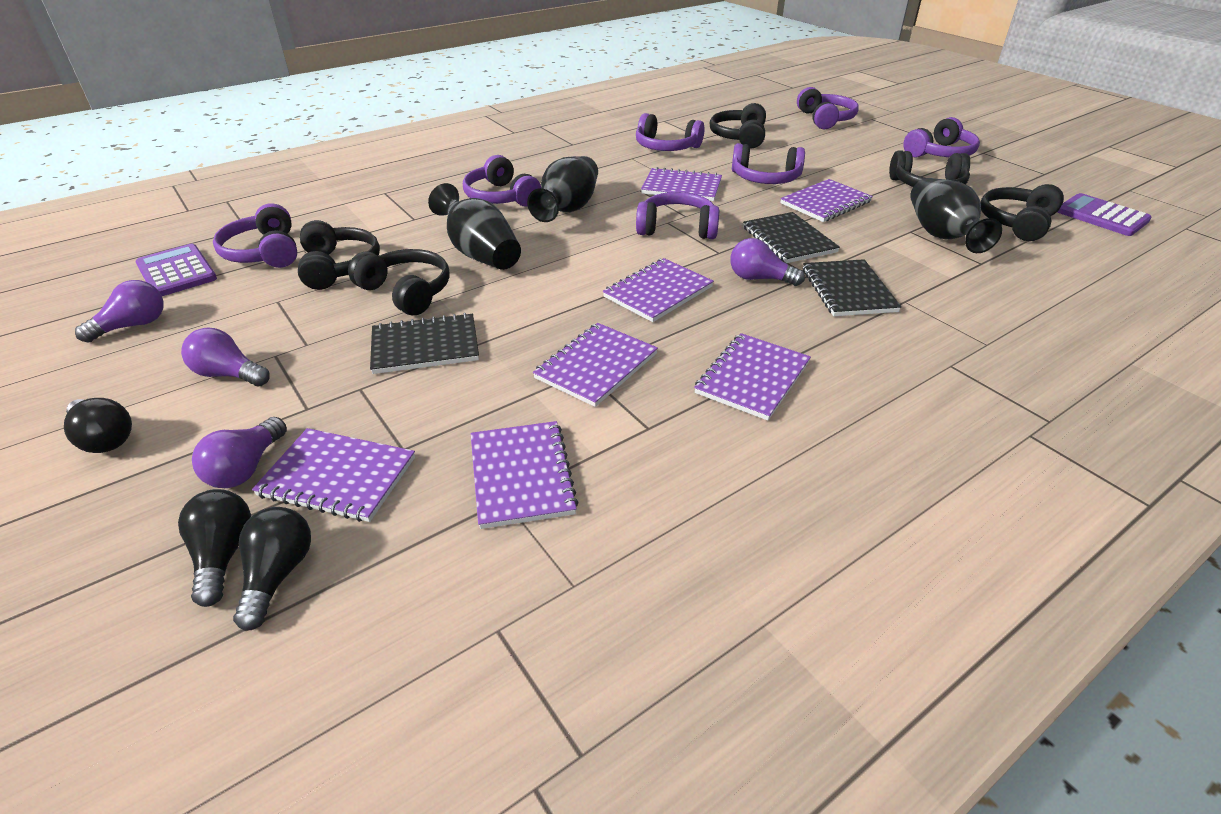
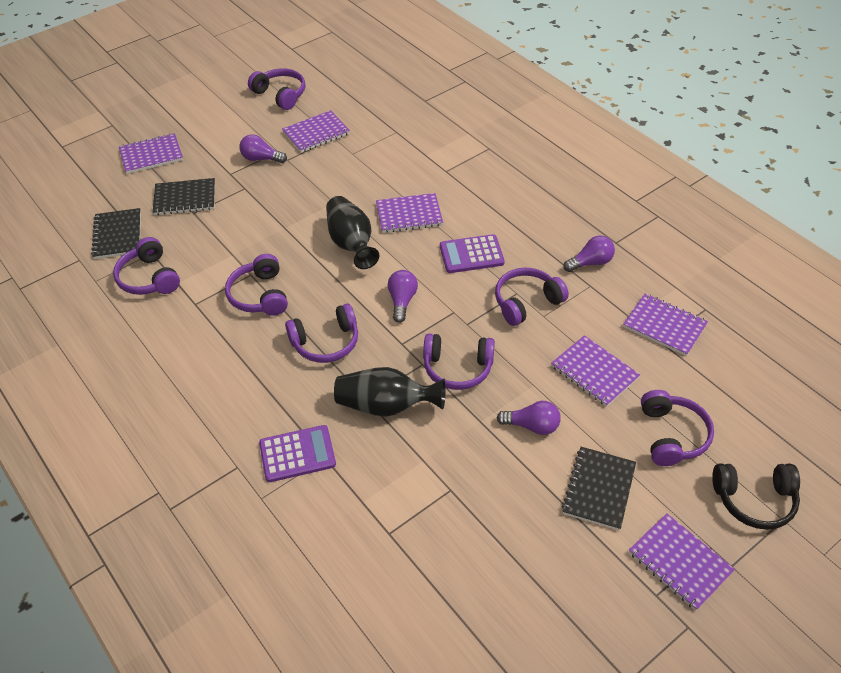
black headphones: [298,220,380,290] [348,249,450,315] [710,103,766,149] [889,150,970,187] [981,184,1064,241] = 5 -> [712,463,800,530] = 1
black light bulb: [64,398,132,453] [178,489,251,607] [233,507,311,631] = 3 -> none = 0
black vase: [428,183,521,270] [527,156,598,222] [910,178,1002,253] = 3 -> [326,196,380,269] [334,367,445,417] = 2
purple notebook: [252,428,415,522] [471,421,579,529] [533,323,658,407] [603,258,714,322] [641,167,722,201] [694,333,811,421] [780,179,873,222] = 7 -> [119,133,183,174] [282,110,350,153] [376,193,443,233] [551,335,640,407] [623,293,708,356] [629,513,735,611] = 6

